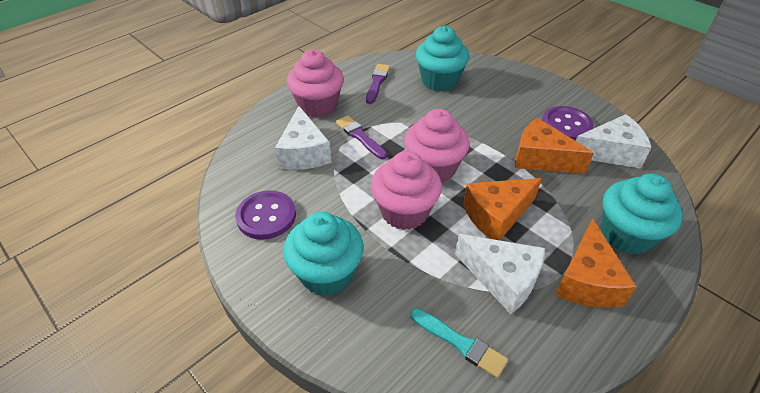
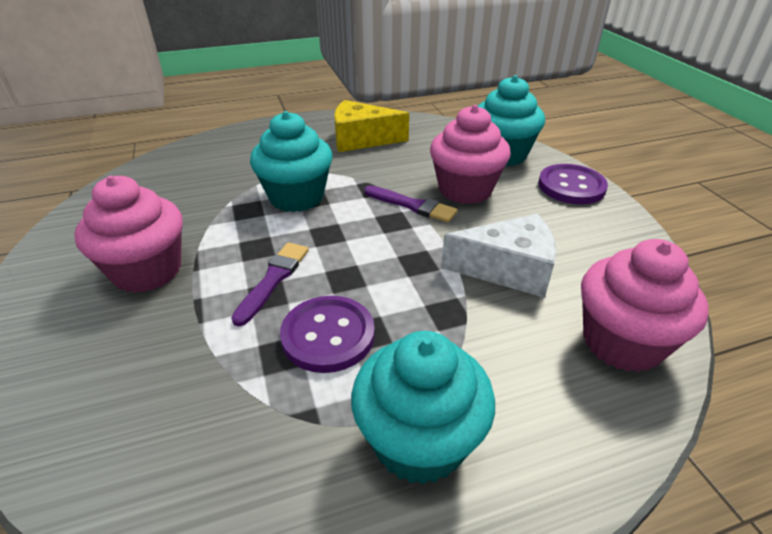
orange cheese: [463,178,542,240] [515,118,594,174] [555,218,637,308] = 3 -> none = 0
turquoise brush: [410,308,508,378] = 1 -> none = 0
white cheese: [275,106,332,170] [455,234,545,314] [576,114,652,168] = 3 -> [441,214,556,298] = 1
yellow cheese: none = 0 -> [334,100,409,152] = 1

